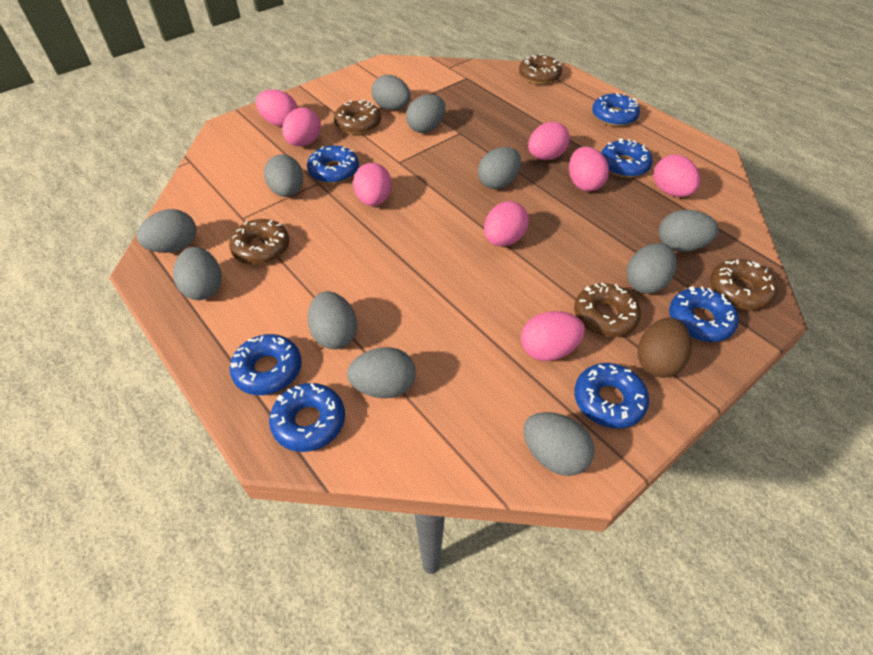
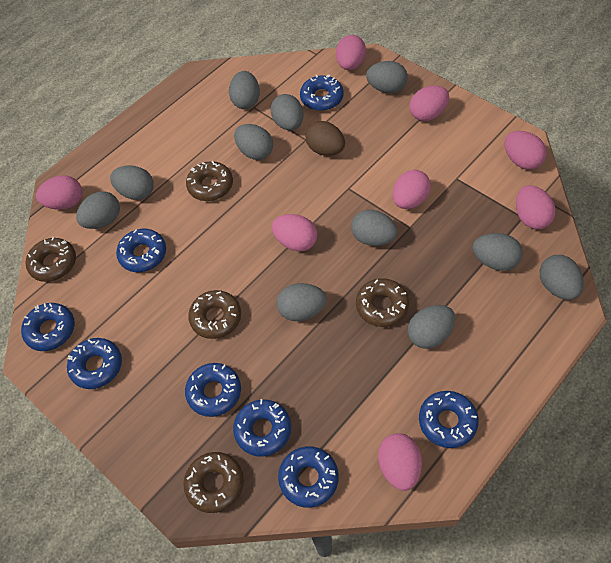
blue donut: [230,334,302,395] [269,383,345,452] [307,146,359,183] [574,363,649,429] [592,93,640,126] [601,138,653,178] [669,286,739,342] = 7 -> [21,303,75,351] [67,338,122,389] [116,229,166,272] [185,363,241,417] [233,399,291,457] [278,446,339,508] [300,75,343,111] [419,391,479,448] = 8

